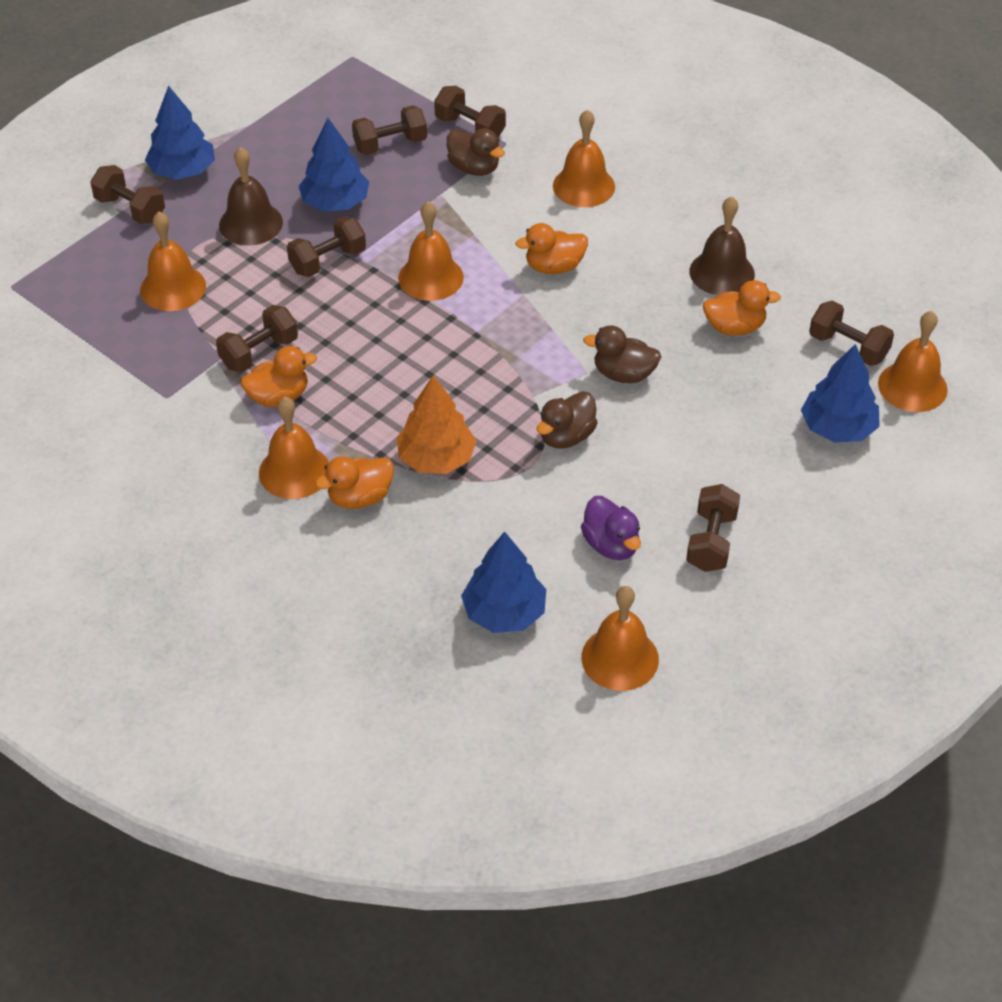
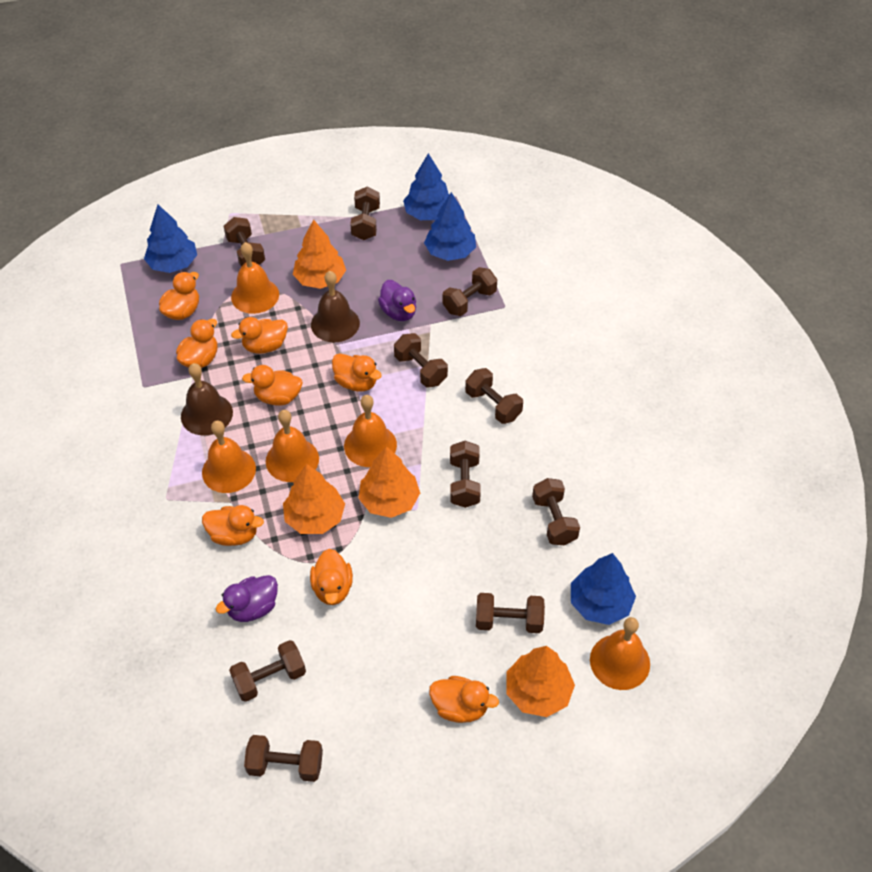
brown duck: [447,128,505,176] [537,391,598,449] [583,325,661,383] = 3 -> none = 0
brown dumbbell: [90,165,165,224] [216,305,298,372] [287,216,366,277] [352,105,427,155] [434,86,506,138] [686,484,740,572] [809,301,894,366] = 7 -> [224,217,265,267] [229,640,306,702] [244,735,323,782] [350,187,380,240] [394,333,448,388] [442,267,497,316] [450,441,481,508] [465,368,523,424] [476,593,545,633] [532,478,580,546] = 10
orange bell: [140,212,206,311] [259,397,329,499] [398,201,464,301] [553,110,615,207] [581,586,659,691] [878,311,948,412] = 6 -> [202,420,256,493] [231,242,279,314] [266,410,319,482] [344,395,397,467] [590,617,650,690] = 5
orange duck: [241,346,317,407] [315,456,394,509] [515,223,588,274] [703,280,781,336] = 4 -> [159,272,199,320] [176,319,218,368] [202,505,264,546] [231,317,288,354] [242,365,303,406] [310,549,353,605] [332,353,382,392] [429,676,499,723] = 8
orange tree: [397,375,477,474] = 1 -> [283,464,345,534] [293,219,346,289] [358,446,420,518] [507,646,575,717] = 4
purple duck: [581,496,641,560] = 1 -> [216,575,278,622] [378,280,416,321] = 2

